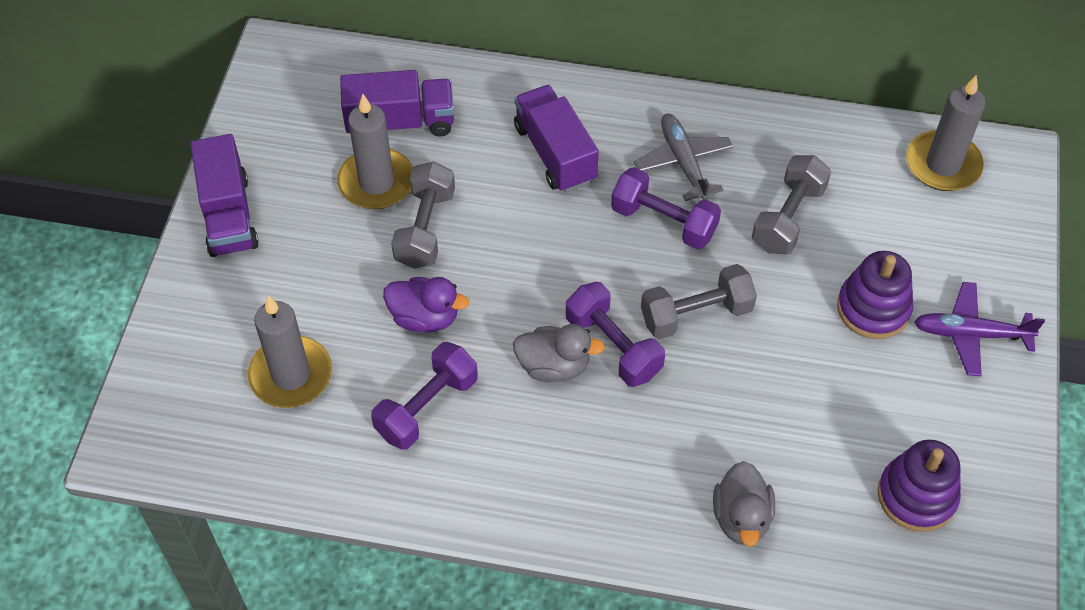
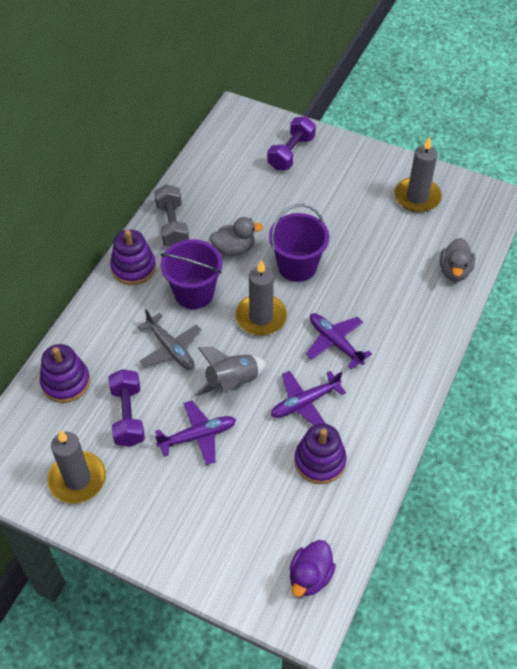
grey dumbbell: [391,161,455,269] [641,264,757,339] [752,155,831,255] = 3 -> [154,184,189,247] = 1
grey rocket: none = 0 -> [194,346,267,396] = 1
purple bucket: none = 0 -> [160,239,222,309] [269,204,329,282] = 2
purple dumbbell: [371,342,478,450] [566,282,665,387] [611,167,721,249] = 3 -> [108,369,145,447] [267,116,316,170] = 2
purple plane: [914,282,1045,376] = 1 -> [155,400,236,465] [271,371,346,425] [306,313,372,369] = 3
purple stacking toy: [837,251,913,339] [877,440,961,532] = 2 -> [40,344,90,403] [110,230,156,285] [294,423,347,484] = 3
purple truck: [190,134,259,257] [340,70,454,137] [514,85,599,192] = 3 -> none = 0

